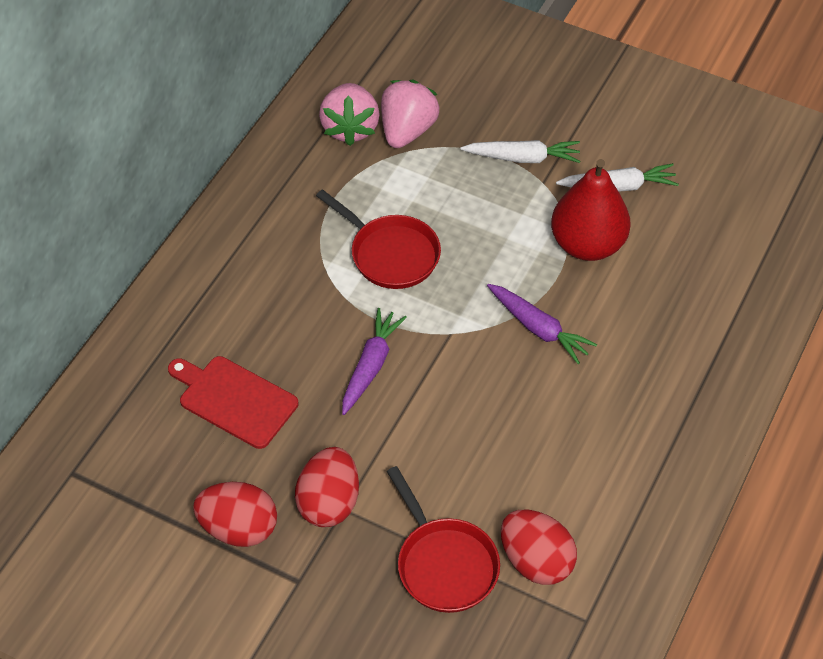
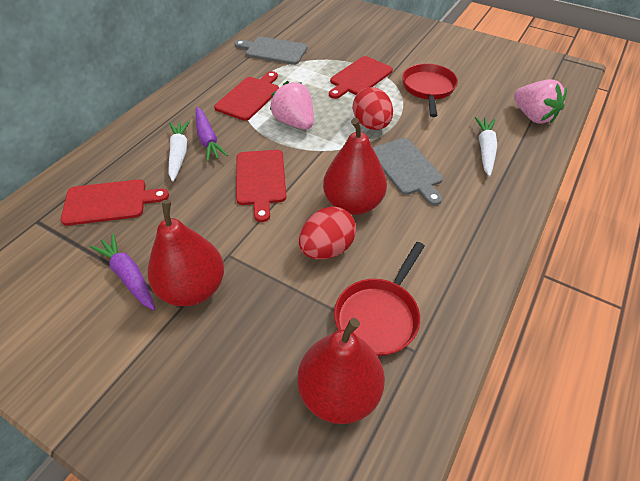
grey cutting board: none = 0 -> [235,36,308,65] [372,138,443,206] = 2
red cutting board: [168,356,298,449] = 1 -> [61,179,169,226] [214,71,279,121] [236,150,286,222] [329,56,393,99] = 4
red egg: [193,482,277,547] [295,447,359,527] [501,510,577,585] = 3 -> [299,207,356,259] [353,87,393,130] = 2
red pear: [551,159,631,261] = 1 -> [148,200,224,306] [298,318,385,424] [323,118,387,215] = 3

